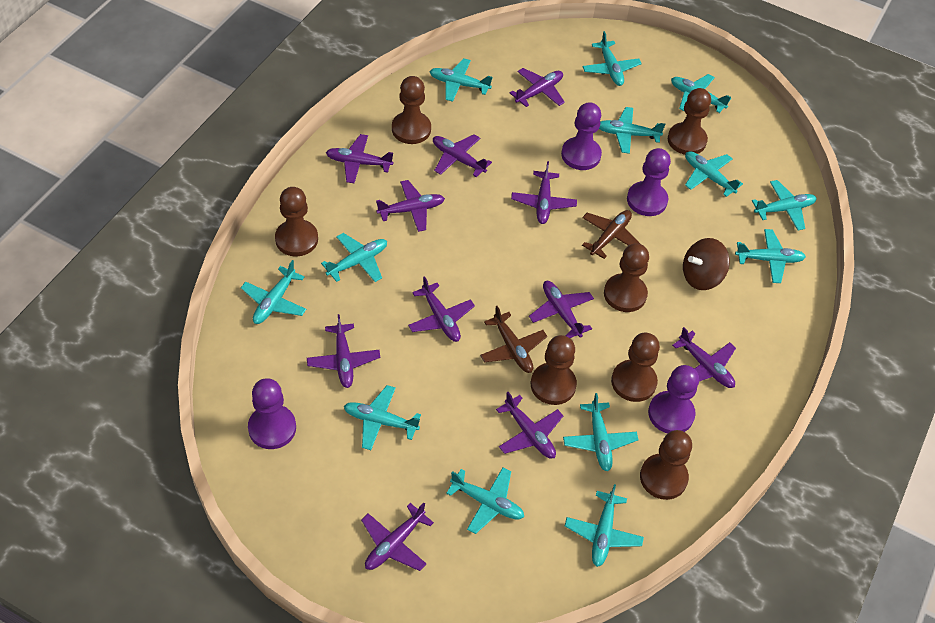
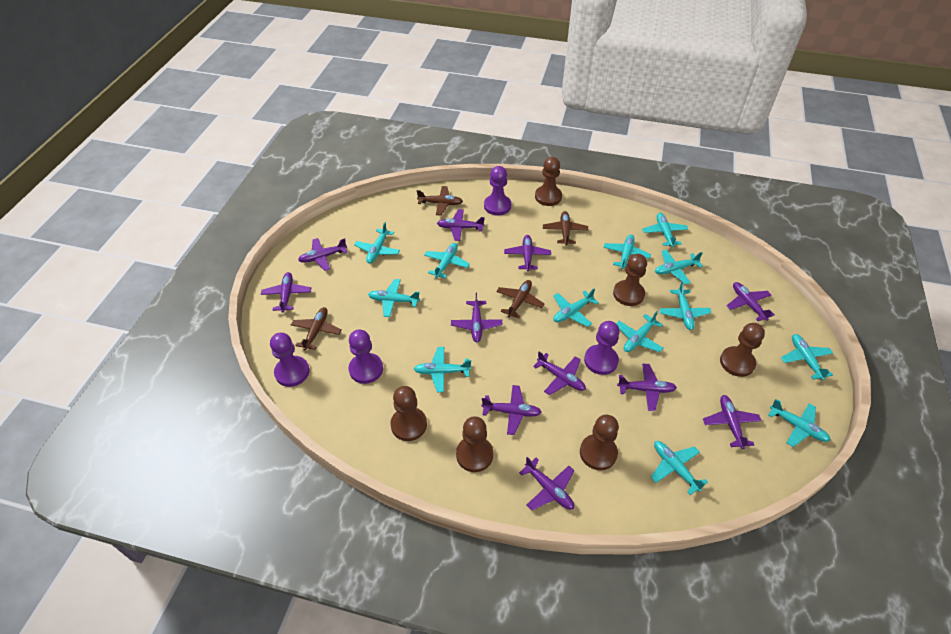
brown pawn: [275,187,318,256] [392,76,431,144] [531,335,577,405] [604,243,649,312] [611,333,660,402] [640,430,692,500] [668,88,711,155] = 7 -> [390,386,427,441] [456,416,493,472] [535,157,562,206] [580,415,619,470] [613,254,647,306] [720,323,765,377] = 6
brown plane: [480,306,547,373] [582,210,640,259] = 2 -> [291,307,342,350] [417,186,463,215] [496,280,544,318] [543,211,588,246] = 4
brown spinning top: [683,238,730,290] = 1 -> none = 0

